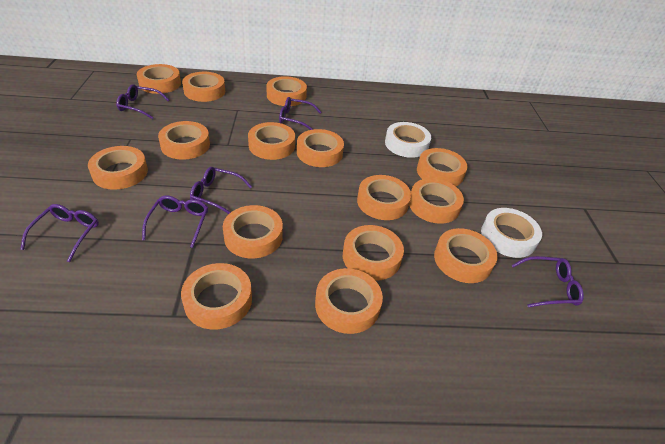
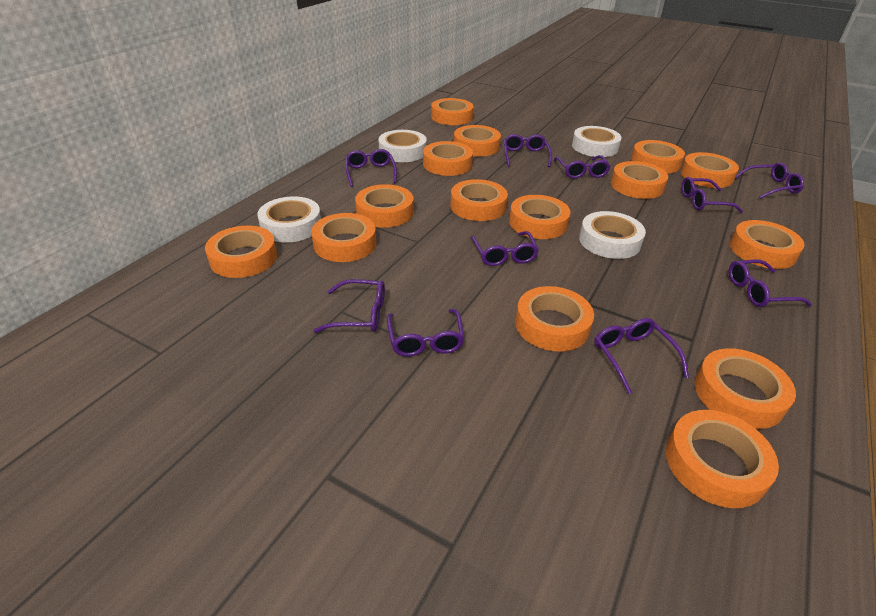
purple glasses: [20,204,99,262] [116,84,169,119] [142,195,208,248] [190,167,252,214] [279,97,321,130] [511,256,584,307] = 6 -> [313,279,385,333] [345,149,397,187] [387,309,465,356] [471,231,539,266] [504,134,552,167] [554,155,611,179] [594,318,689,394] [681,177,743,213] [729,259,812,307] [735,162,804,199] = 10
white tape: [385,122,431,158] [481,208,542,258] = 2 -> [257,196,321,242] [378,130,427,162] [572,126,622,157] [579,211,646,259] = 4

